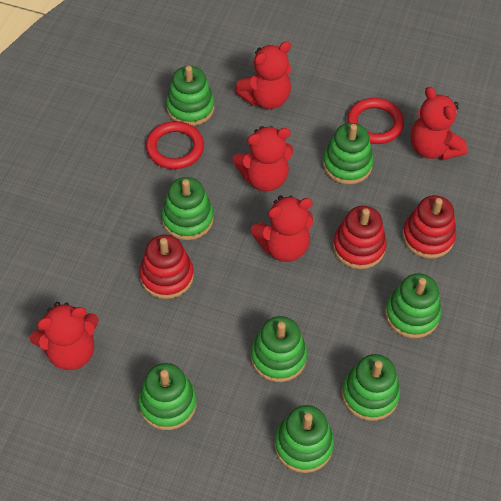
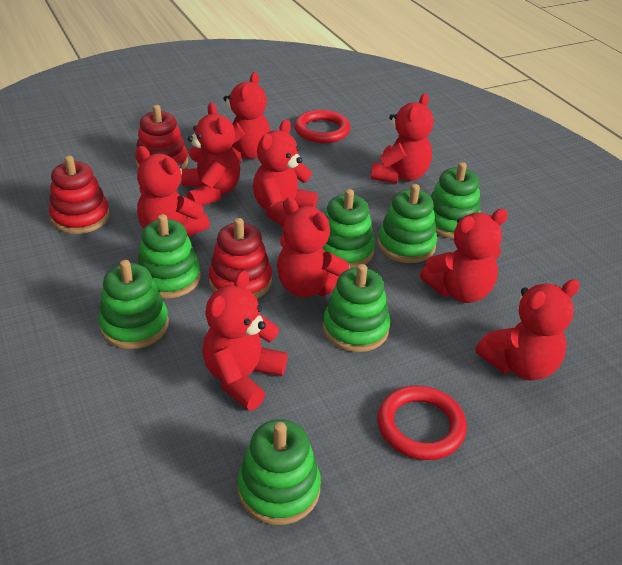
green stacking toy: [138,363,197,430] [162,177,214,240] [166,66,215,126] [251,316,307,382] [274,405,334,473] [323,123,374,184] [342,354,400,421] [385,273,441,338] = 8 -> [98,260,169,349] [137,214,201,299] [237,420,321,525] [322,189,375,269] [323,264,390,352] [377,184,437,263] [430,162,481,239] = 7
red teddy bear: [30,302,99,370] [233,126,293,191] [234,41,291,109] [250,196,313,262] [411,87,467,160] = 5 -> [136,146,210,237] [181,103,240,206] [202,271,288,411] [223,72,270,163] [253,120,318,227] [277,198,349,297] [371,93,434,183] [420,209,508,303] [476,279,580,380] = 9

